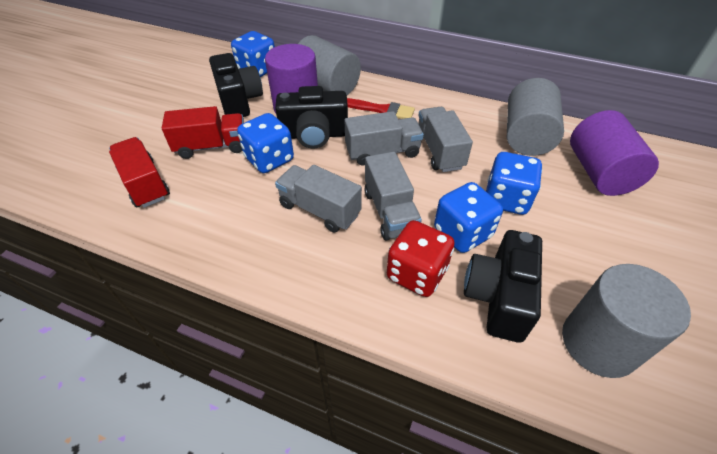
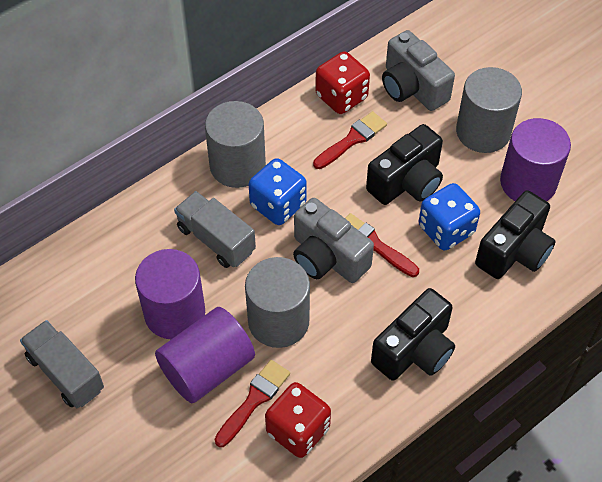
blue dice: [231,31,275,77] [237,113,294,173] [434,182,503,253] [486,152,542,215] = 4 -> [248,158,307,225] [419,183,480,250] = 2
grey camera: none = 0 -> [293,198,374,283] [382,30,455,111] = 2
grey truck: [275,165,362,233] [345,111,424,166] [365,152,422,240] [418,107,473,172] = 4 -> [20,320,104,408] [174,191,256,268] = 2
purple cylinder: [265,44,318,113] [570,110,659,196] = 2 -> [135,249,205,339] [155,307,255,403] [500,118,571,201] = 3
red brush: [347,98,415,119] = 1 -> [215,360,290,447] [313,111,387,169] [345,213,419,277] = 3
red dice: [387,220,455,297] = 1 -> [265,382,331,458] [315,51,370,114] = 2
red truck: [109,137,170,208] [162,106,244,159] = 2 -> none = 0

